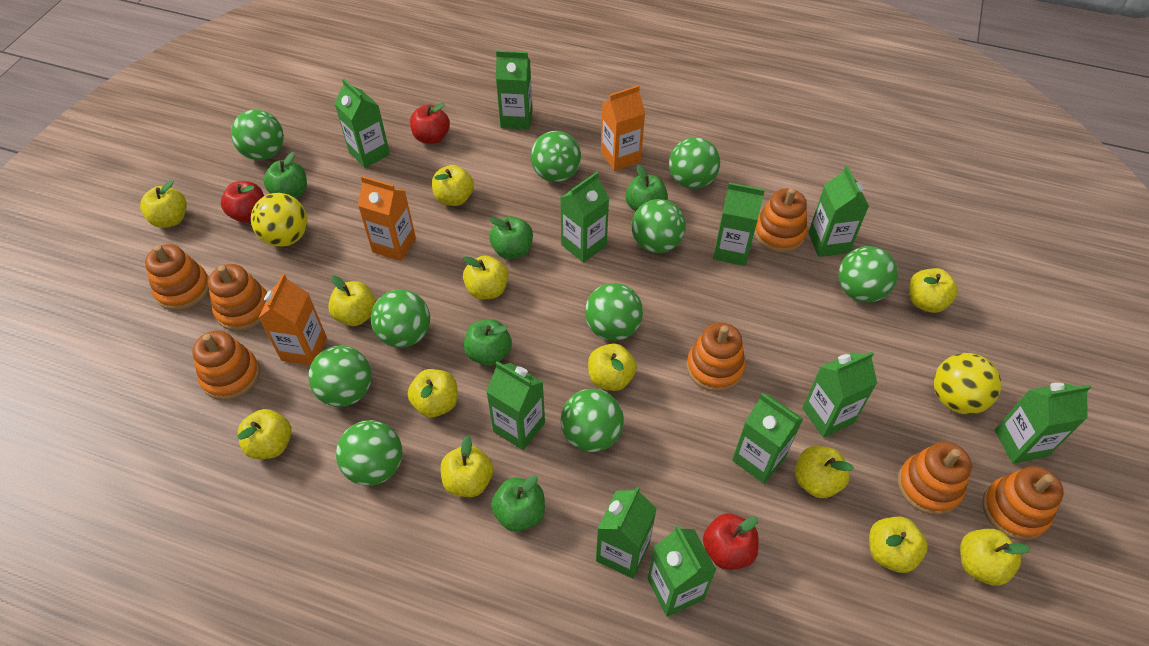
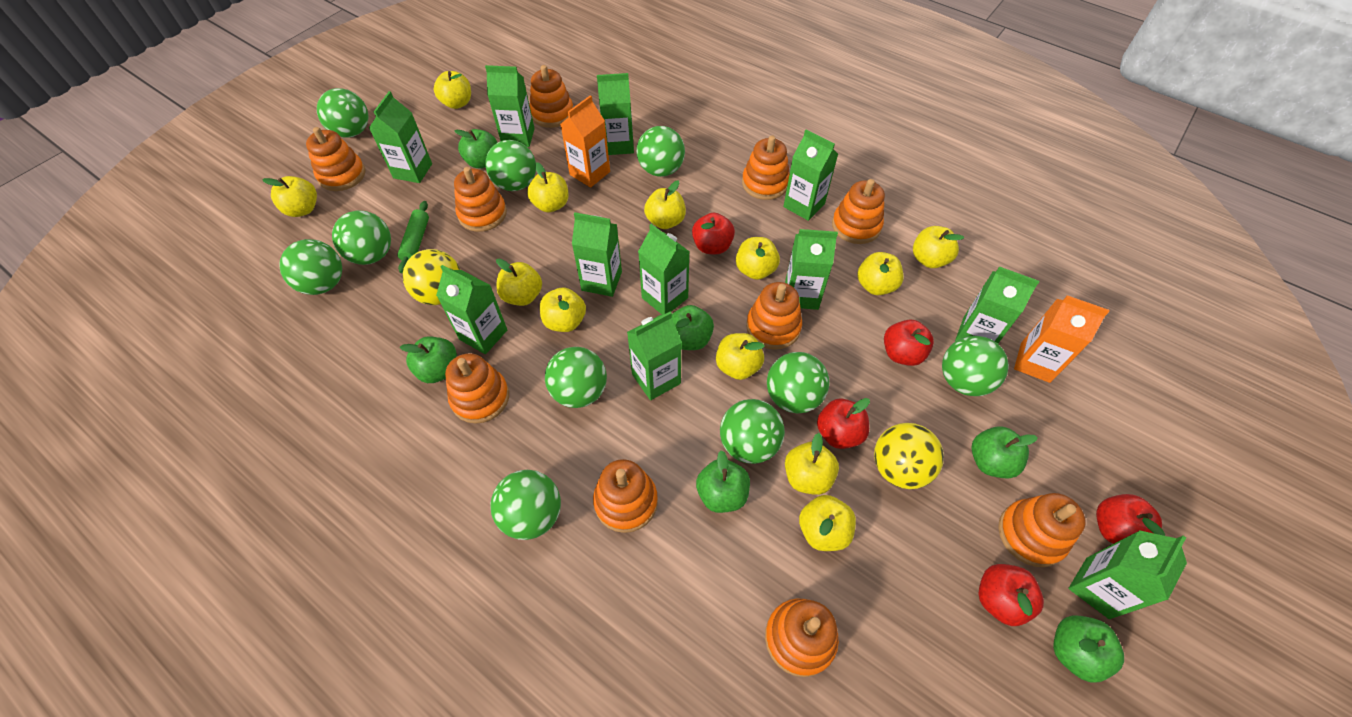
green apple: [263,152,307,198] [464,319,512,366] [489,216,533,259] [491,475,545,532] [625,165,668,212] = 5 -> [400,336,457,383] [454,129,498,169] [672,305,714,350] [696,450,750,513] [972,426,1038,478] [1053,615,1124,682] = 6
green rolling pin: none = 0 -> [397,201,429,273] = 1
orange carton: [258,274,327,366] [358,176,416,261] [601,85,645,171] = 3 -> [560,95,610,188] [1014,295,1109,383] = 2
orange stacking toy: [145,244,209,311] [192,331,260,400] [208,264,267,331] [686,322,745,392] [754,188,807,253] [898,442,972,515] [982,466,1064,541] = 7 -> [306,127,365,191] [445,353,509,424] [454,167,507,232] [530,65,573,128] [593,459,658,533] [742,135,790,200] [746,282,802,350] [765,599,839,677] [832,179,885,244] [998,493,1086,567] = 10
red apple: [221,181,264,223] [410,103,450,144] [703,514,759,570] = 3 -> [692,213,735,254] [817,398,870,449] [884,319,934,366] [979,564,1044,626] [1096,494,1165,544] = 5

